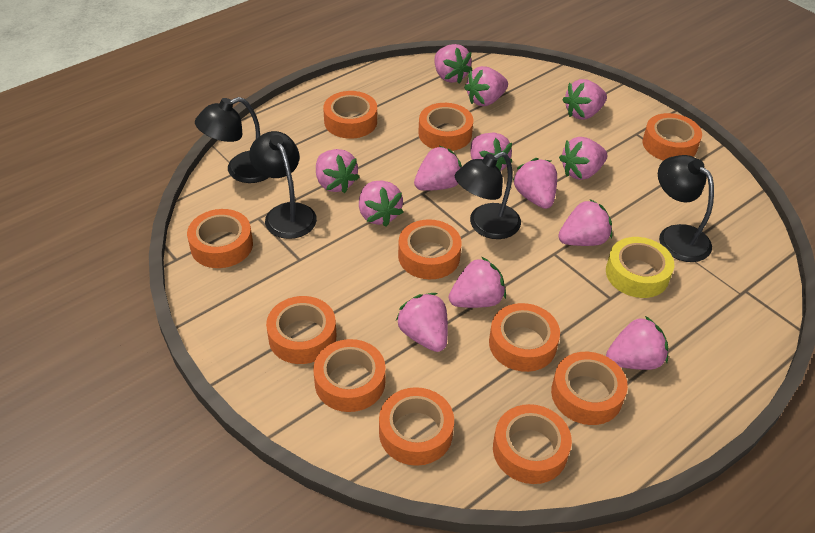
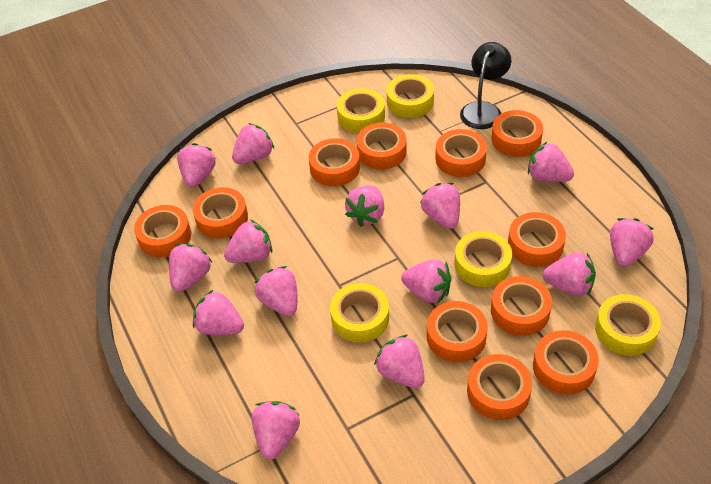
black lamp: [195,97,269,183] [249,131,317,239] [455,152,521,239] [658,155,714,262] = 4 -> [460,42,511,129] = 1
pink strawberry: [316,149,360,193] [359,181,403,227] [396,293,448,352] [414,146,462,191] [434,44,473,83] [449,257,506,308] [464,66,508,106] [470,133,512,171] [513,158,557,209] [558,199,612,246] [559,137,607,180] [563,79,607,120] [606,316,669,370] = 13 -> [169,244,213,292] [177,143,216,188] [193,289,244,335] [224,219,272,263] [232,123,274,164] [251,401,300,460] [255,266,297,316] [345,186,384,227] [374,335,425,388] [401,260,451,303] [420,183,460,229] [528,142,574,182] [543,252,596,296] [610,218,653,267] = 14
yellow tape: [606,237,674,298] = 1 -> [330,283,389,343] [337,88,385,133] [387,74,434,118] [454,231,512,287] [595,294,661,356] = 5

